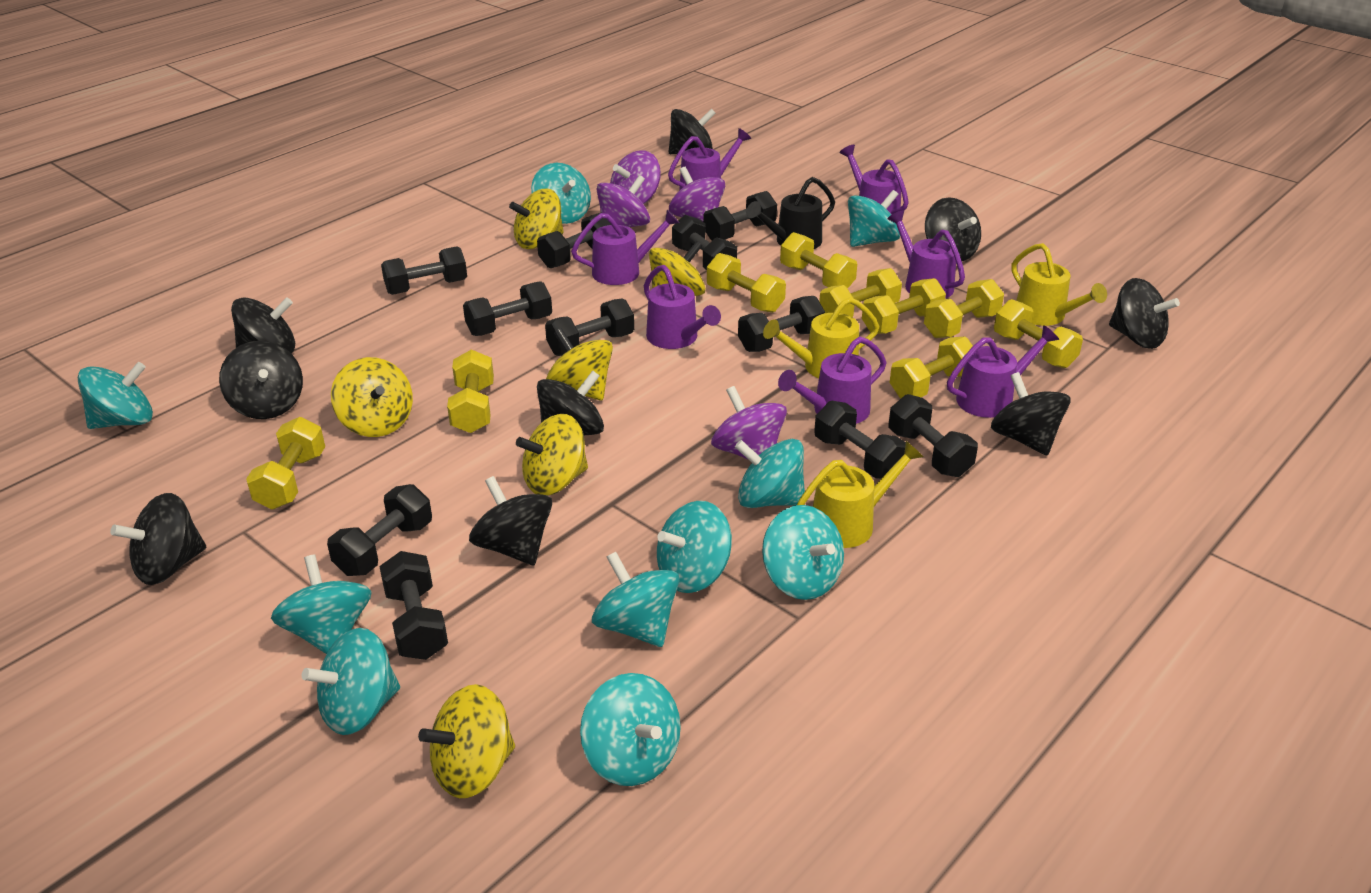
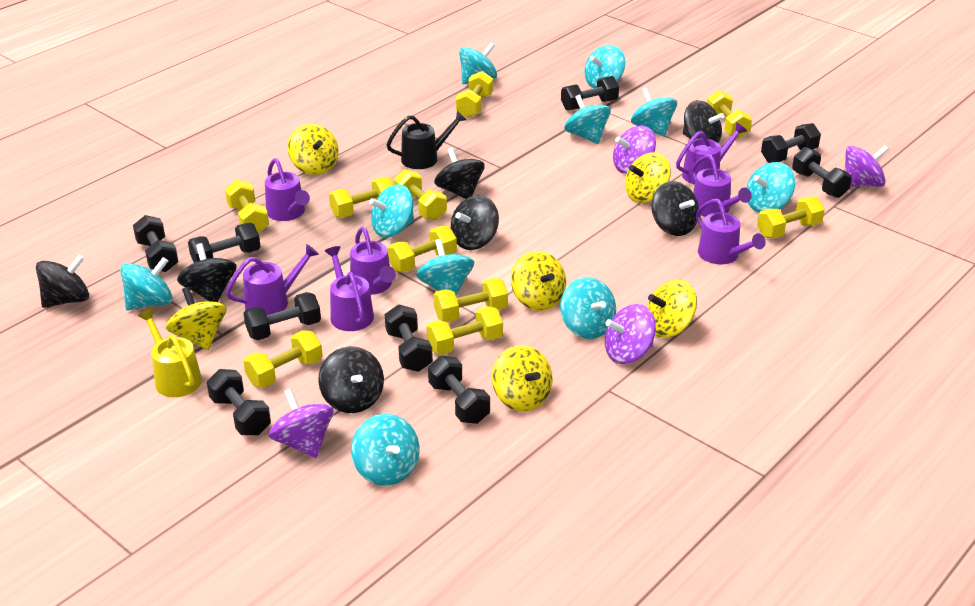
black dumbbell: [327,484,432,576] [379,551,448,660] [381,246,467,295] [463,281,552,336] [537,213,611,268] [545,298,634,356] [672,215,737,270] [703,191,777,241] [738,296,825,352] [814,401,906,479] [889,394,978,477] = 11 -> [133,215,178,272] [188,223,261,263] [207,369,271,435] [244,292,321,340] [385,305,433,372] [428,356,490,424] [561,76,619,111] [761,123,821,163] [792,147,852,198] = 9
black spinning top: [110,493,206,585] [219,341,303,419] [231,297,295,353] [469,476,552,565] [537,370,604,435] [669,108,716,154] [925,197,981,261] [991,372,1070,456] [1109,278,1180,349] = 9 -> [36,255,89,308] [177,243,237,302] [318,346,384,413] [434,147,485,199] [451,195,499,250] [651,181,699,236] [683,100,724,143] = 7
yellow dumbbell: [246,417,325,509] [447,349,494,433] [707,253,786,313] [780,232,857,289] [819,268,902,317] [862,278,946,334] [890,337,973,398] [924,279,1004,338] [994,299,1083,368] = 9 -> [225,180,269,233] [244,330,323,388] [329,177,393,218] [387,226,457,272] [394,169,447,220] [426,306,503,355] [434,278,508,322] [456,71,493,118] [707,90,752,139] [757,197,825,238] = 10
yellow watering can: [763,297,880,378] [797,441,924,548] [1011,243,1107,326] = 3 -> [138,308,202,397] = 1

